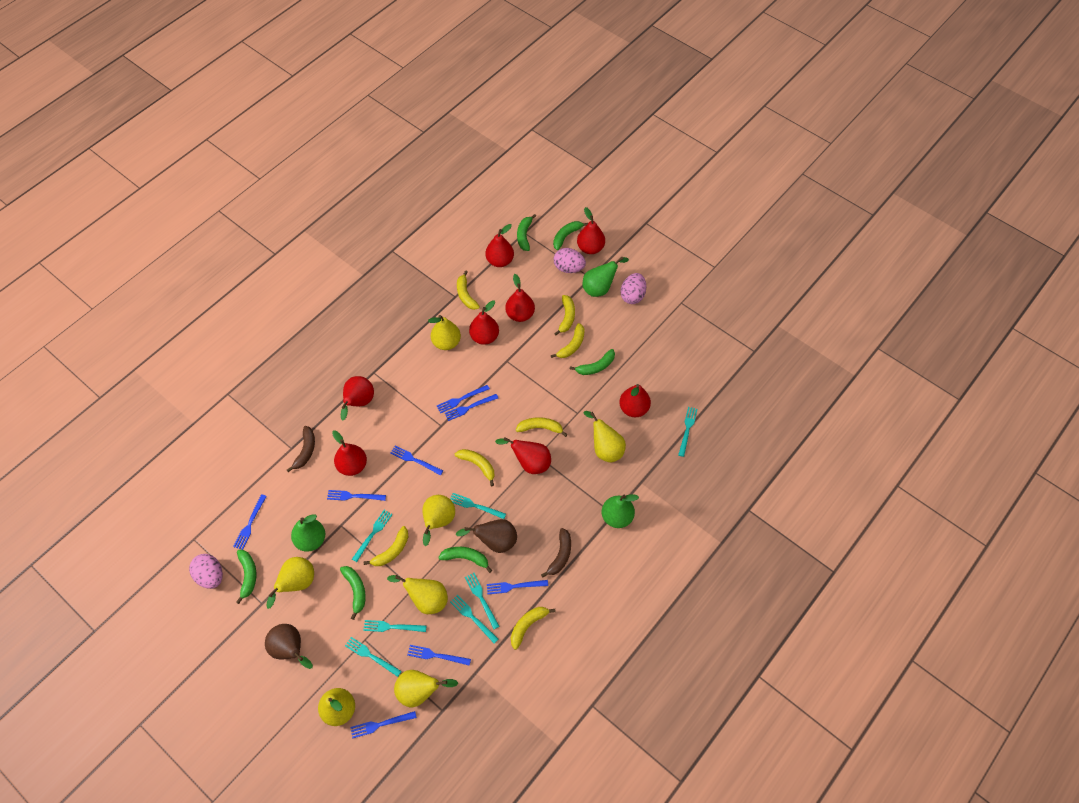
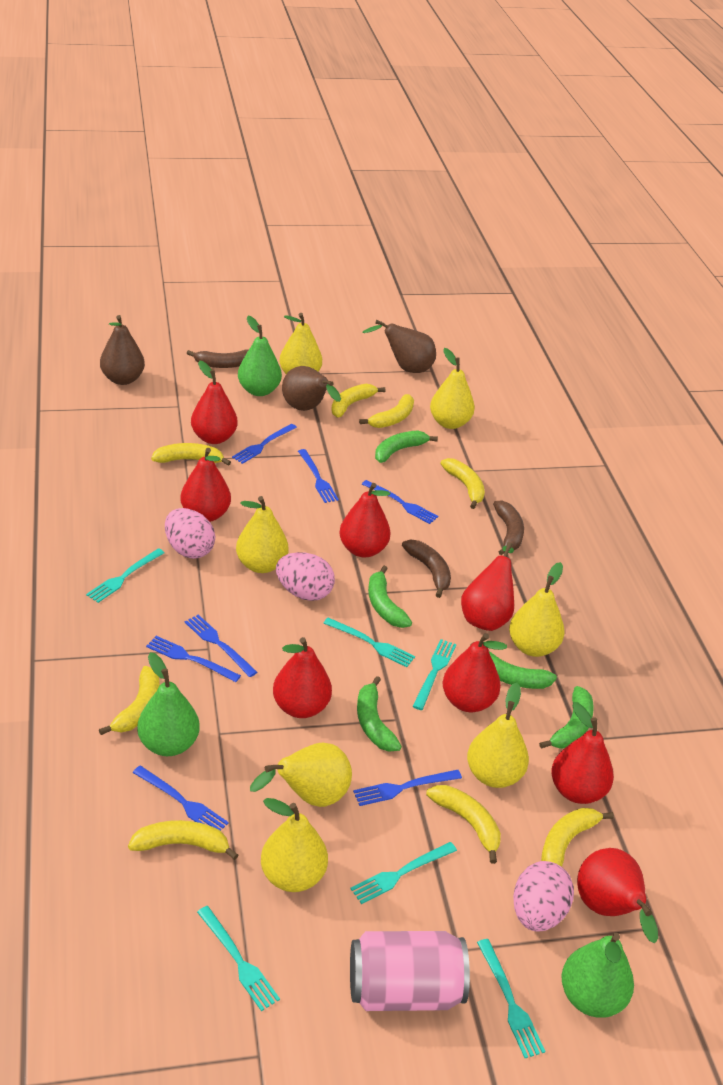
blue fork: [233,494,267,550] [327,490,386,501] [350,711,417,738] [390,445,443,475] [407,645,471,666] [437,385,490,413] [445,394,498,421] [487,580,548,595] = 8 -> [133,766,229,831] [146,636,241,682] [185,615,257,677] [232,424,297,464] [298,449,339,503] [353,770,462,806] [362,480,438,524] = 7
brown banana: [287,426,315,472] [541,528,571,577] = 2 -> [187,349,249,368] [402,540,451,598] [493,500,524,555] = 3
brown pear: [265,624,313,669] [456,519,517,553] = 2 -> [100,315,145,385] [282,366,341,411] [363,320,436,373] = 3
green banana: [236,550,256,604] [340,566,366,620] [438,547,492,573] [517,214,536,251] [553,221,588,250] [570,349,615,375] = 6 -> [357,676,402,752] [368,566,412,628] [375,430,438,463] [471,642,557,689] [539,686,594,749] = 5
pink can: none = 0 -> [350,931,470,1011] = 1
turquoise fork: [345,637,401,677] [352,510,393,562] [363,620,427,632] [450,493,506,519] [450,595,498,643] [465,573,500,629] [678,407,698,457] = 7 -> [86,548,164,603] [197,906,280,1011] [323,618,415,667] [350,842,457,904] [412,639,456,710] [477,939,545,1058] = 6
yellow banana: [364,526,408,566] [455,449,495,486] [457,270,480,310] [511,607,556,650] [516,417,568,437] [551,323,585,358] [554,295,575,335] = 7 -> [99,666,160,735] [128,820,238,860] [151,443,231,466] [331,384,386,418] [359,394,414,428] [426,785,501,864] [440,458,485,509] [541,808,614,867] = 8

